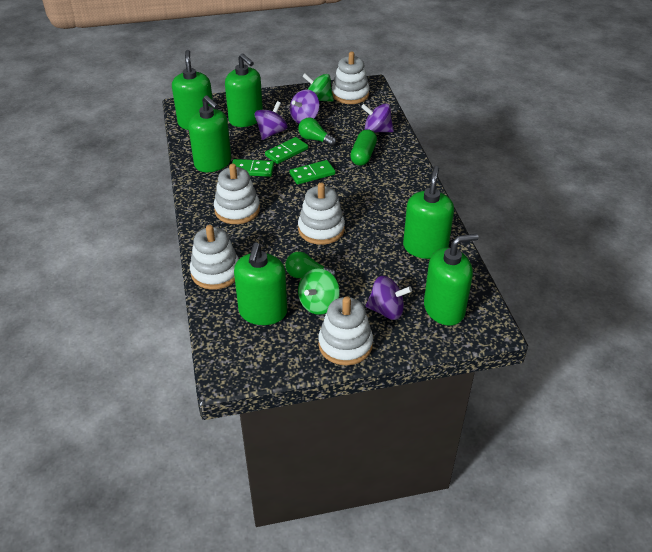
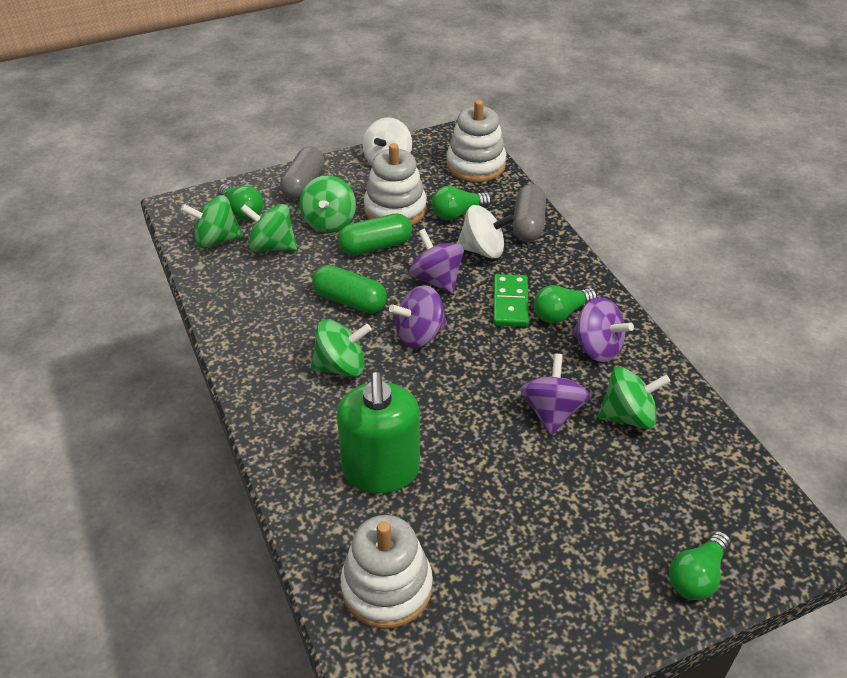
green capsule: [350,129,377,166] = 1 -> [312,265,387,313] [338,213,412,255] = 2
green domino: [232,159,274,177] [265,137,308,164] [289,160,336,185] = 3 -> [493,274,529,327] = 1
green light bulb: [286,252,337,278] [298,117,336,146] = 2 -> [218,184,263,220] [432,186,492,220] [534,285,597,323] [669,531,731,600] = 4
green soap dispenser: [172,50,214,130] [188,95,231,172] [225,53,263,127] [234,243,287,325] [403,166,454,259] [424,234,479,326] = 6 -> [337,372,420,493] = 1
green spinning top: [298,269,340,315] [303,74,334,102] = 2 -> [181,195,243,248] [240,204,297,252] [300,175,356,233] [310,319,372,377] [598,367,671,429] = 5
grey capsule: none = 0 -> [280,146,325,200] [513,184,546,242] = 2
white spinning top: none = 0 -> [363,117,412,165] [457,205,515,259] = 2
white stacking toy: [190,225,239,290] [214,164,260,224] [298,183,345,245] [318,297,373,365] [332,51,370,104] = 5 -> [340,515,433,628] [364,143,427,225] [447,100,506,182] = 3

